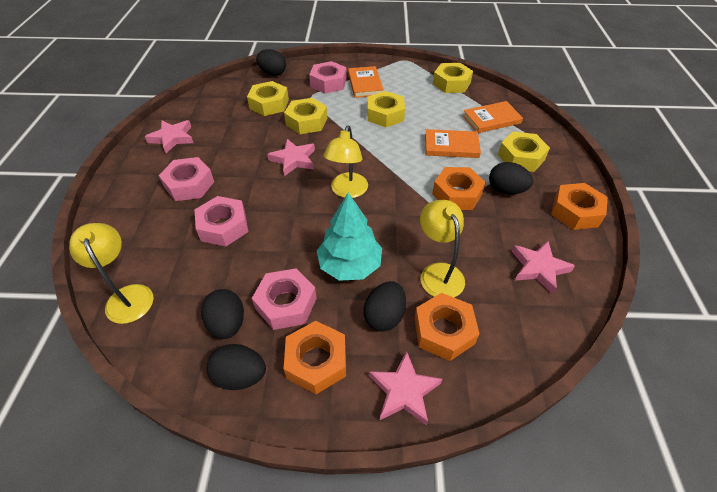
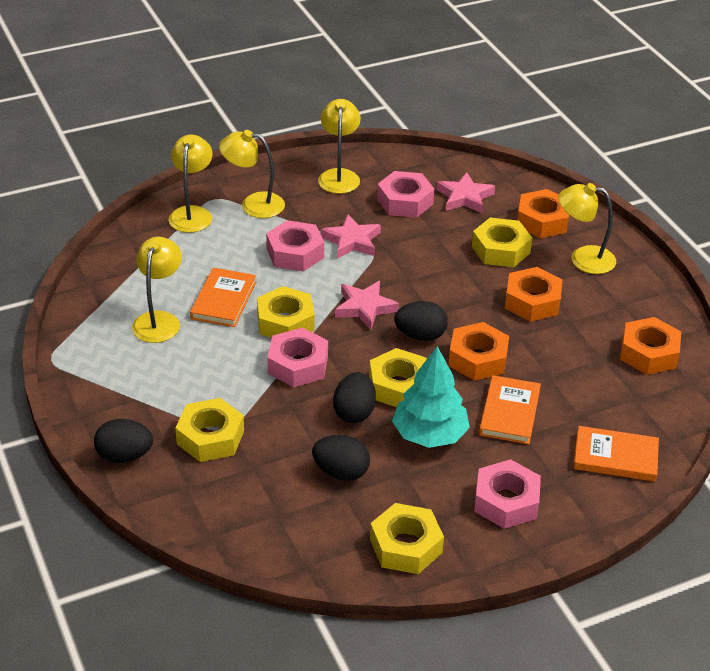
black egg: [201,289,244,339] [206,344,266,390] [256,49,286,76] [363,281,406,332] [489,162,533,194] = 5 -> [94,419,153,463] [312,435,370,481] [333,372,376,423] [394,301,448,341] = 4
pink star: [145,120,193,153] [267,139,315,176] [369,351,442,426] [512,241,575,294] = 4 -> [321,214,381,259] [335,281,399,330] [436,172,495,213] = 3
yellow lamp: [69,223,154,324] [323,126,368,198] [420,200,465,297] = 3 -> [132,237,182,343] [168,135,212,233] [219,130,285,218] [318,99,361,194] [559,183,616,274] = 5

